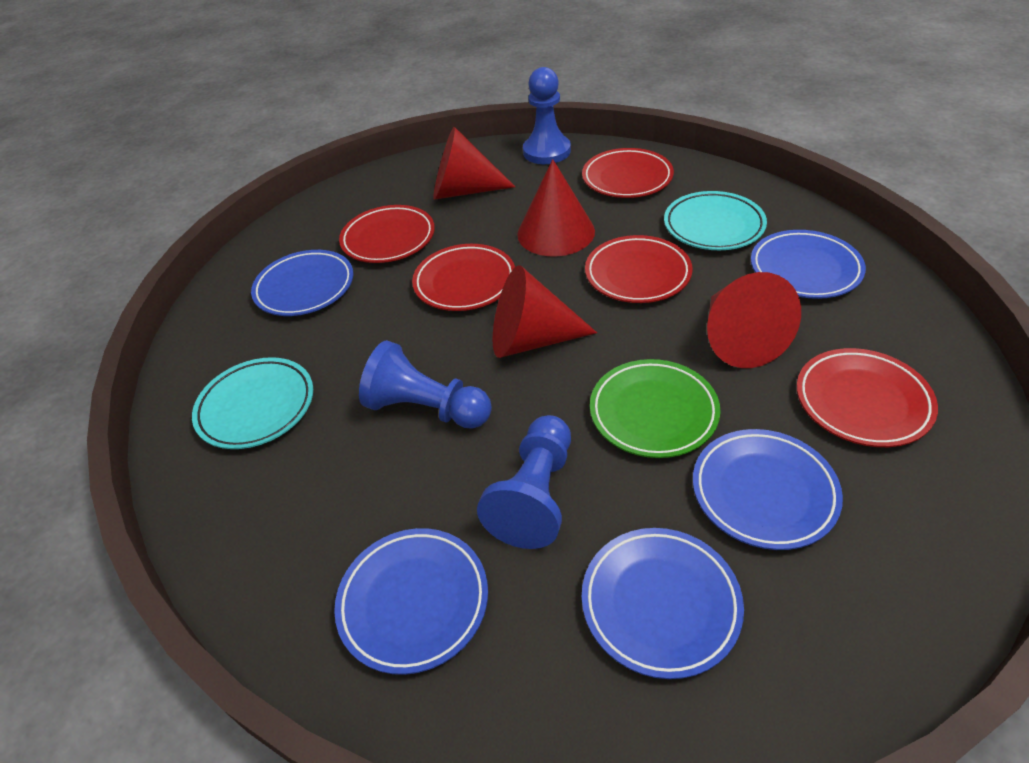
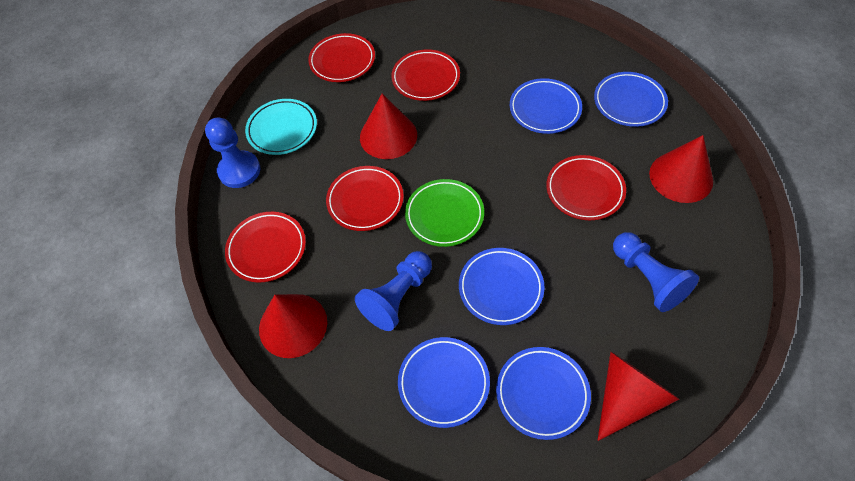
turquoise plate: [192,357,313,449] [664,191,767,250] = 2 -> [245,99,317,155] = 1

